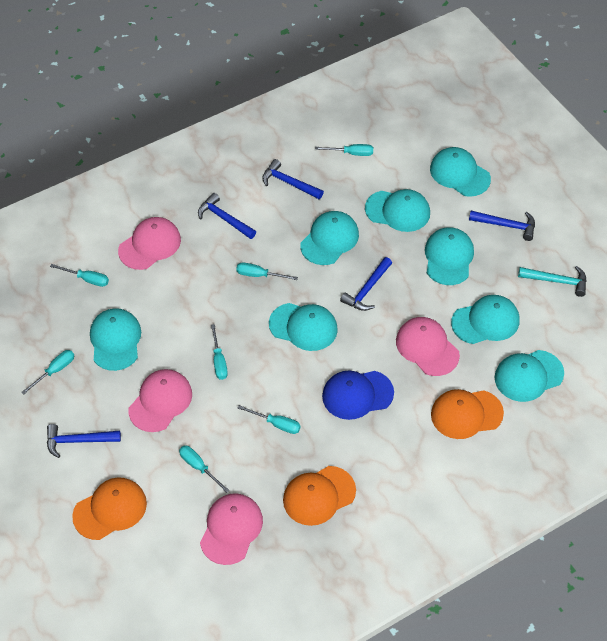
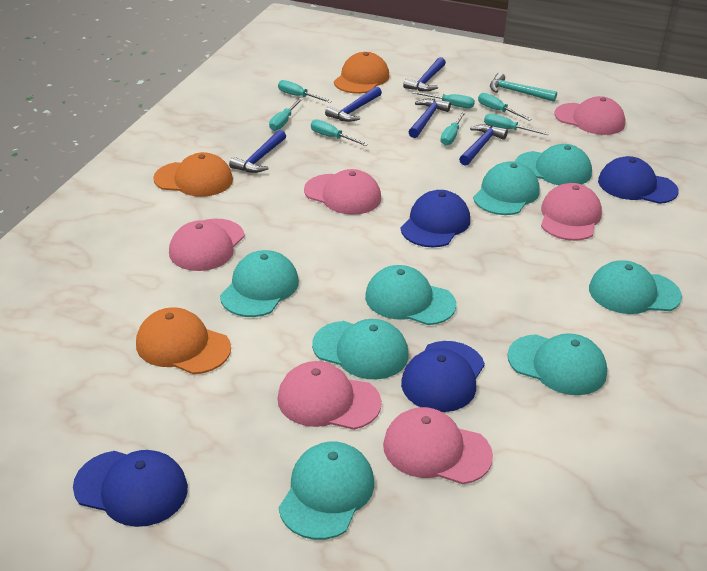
blue cap: [322,370,394,420] = 1 -> [73,450,188,527] [401,190,470,247] [401,341,485,412] [598,156,678,204] = 4
pink cap: [118,217,181,270] [129,369,192,432] [200,493,263,565] [396,317,460,376] = 4 -> [169,219,245,271] [277,361,382,430] [304,169,381,215] [383,407,493,484] [541,183,602,241] [554,96,626,135] = 6

